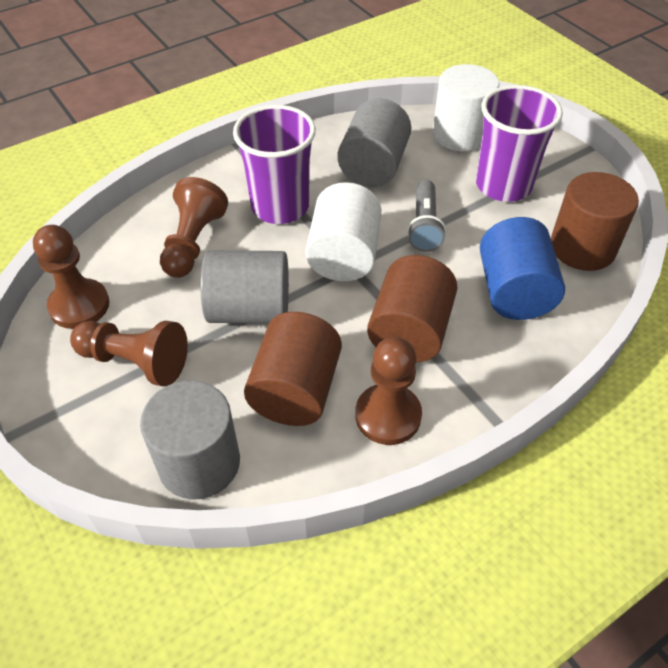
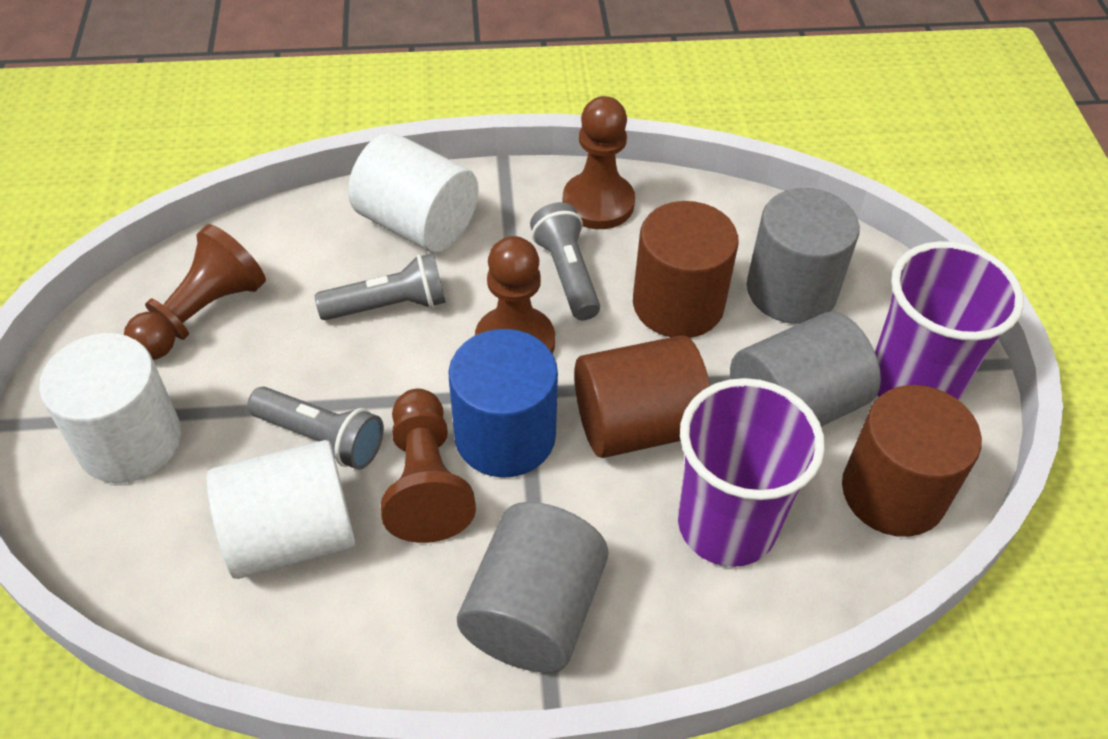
grey flashlight: [407,180,446,252] = 1 -> [247,387,384,470] [315,253,446,320] [530,202,600,320] = 3
white cylinder: [305,182,382,281] [433,64,499,151] = 2 -> [39,333,181,483] [206,440,355,579] [348,133,479,253] = 3

